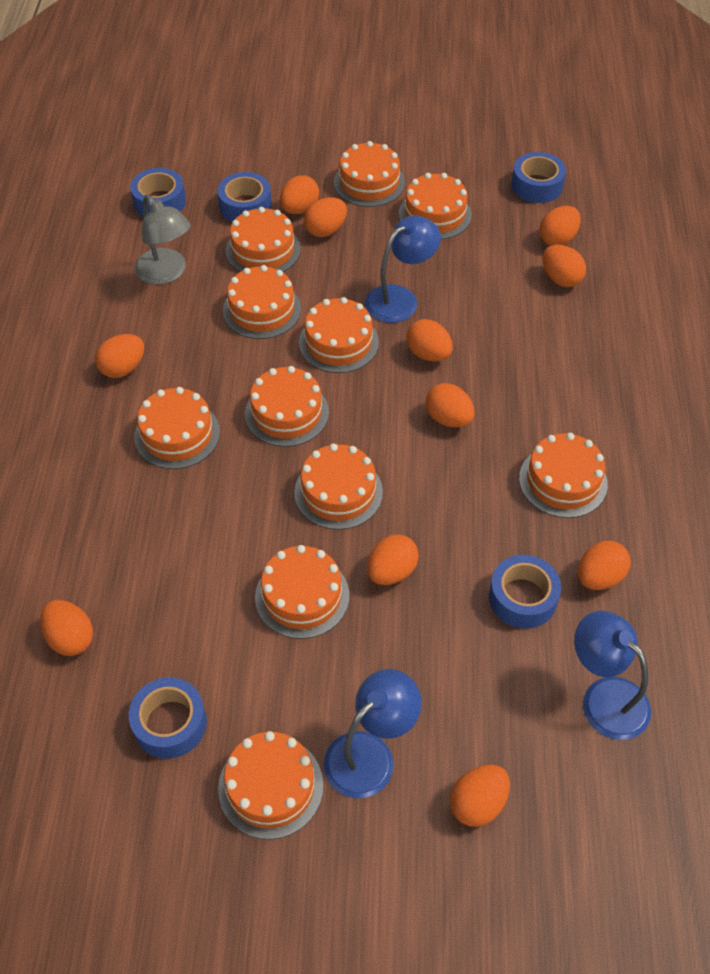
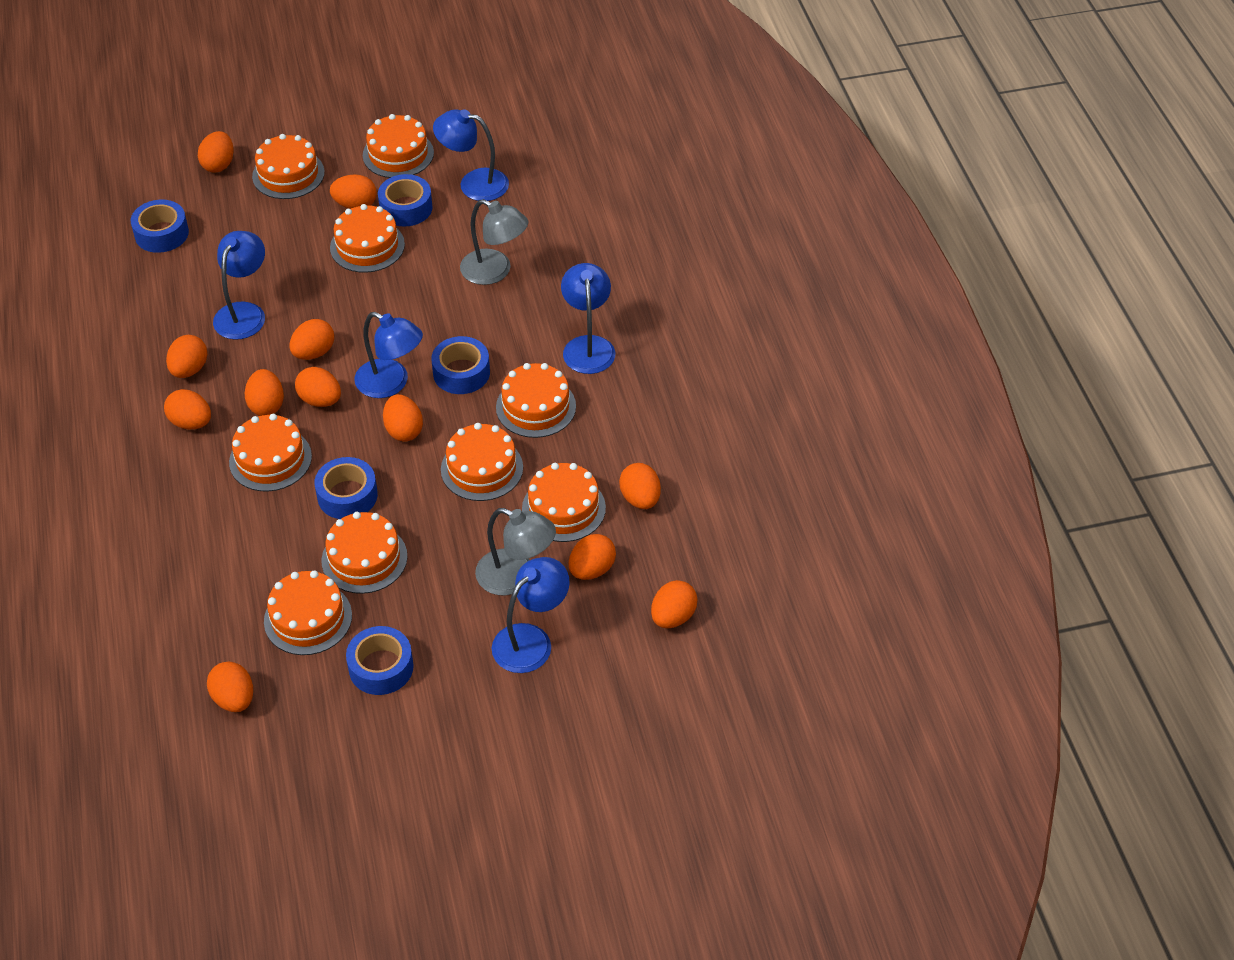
blue lamp: [324,669,422,799] [365,216,441,323] [574,611,651,740] = 3 -> [213,231,265,340] [355,312,423,398] [433,109,509,201] [491,557,570,673] [561,263,616,374] = 5
grey lamp: [134,195,191,284] = 1 -> [460,199,529,285] [475,508,556,596] = 2
orange cake: [134,387,220,469] [218,731,323,839] [223,265,301,339] [226,207,301,272] [245,366,329,447] [255,545,349,639] [294,443,383,530] [299,297,379,373] [334,141,405,207] [399,173,472,240] [519,433,608,518] = 11 -> [229,414,312,492] [252,134,325,199] [264,570,352,655] [322,512,407,594] [330,204,405,273] [363,114,434,178] [441,423,523,501] [496,363,576,438] [522,463,606,542] = 9
orange egg: [40,600,93,656] [95,334,144,378] [280,175,319,214] [304,197,347,237] [367,534,419,585] [406,319,453,361] [426,383,475,427] [450,765,510,827] [539,206,581,246] [542,245,586,287] [578,541,631,590] = 11 -> [164,389,211,429] [166,335,207,378] [198,131,234,172] [207,662,253,712] [245,369,284,416] [289,319,334,360] [295,367,341,407] [330,174,377,209] [383,394,423,442] [569,534,616,580] [619,463,661,509] [651,580,697,628] = 12

